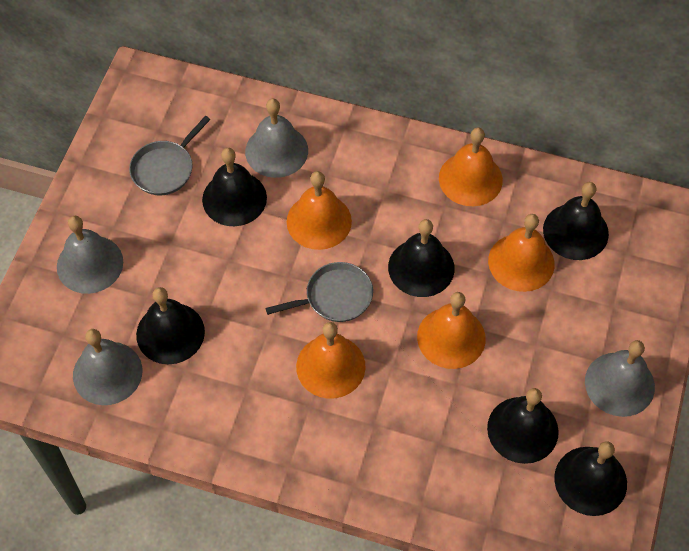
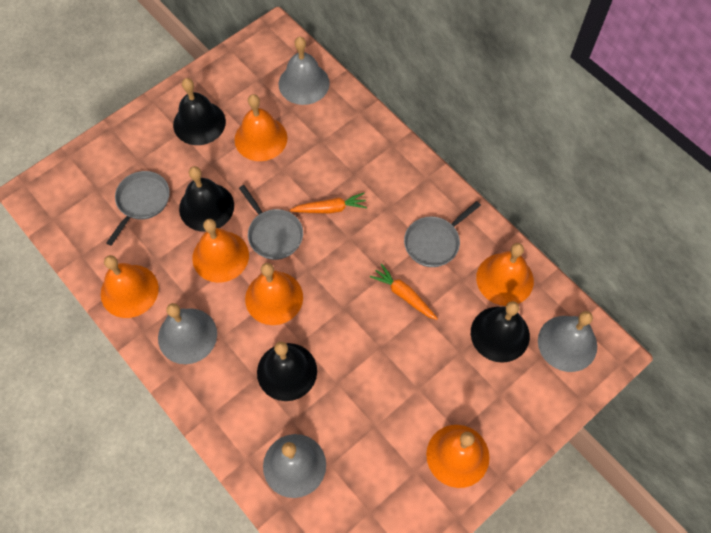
black bell: [136,287,205,364] [202,148,267,226] [388,219,455,297] [487,388,559,464] [543,182,609,260] [554,441,627,516] = 6 -> [173,78,226,145] [179,166,234,232] [257,341,317,401] [471,301,530,363] = 4
grey pan: [129,116,211,195] [265,262,373,322] = 2 -> [106,171,170,246] [239,185,303,260] [404,201,481,267] = 3
orange bell: [287,171,352,250] [296,322,366,399] [417,292,486,369] [439,128,503,206] [488,214,555,292] = 5 -> [101,255,159,318] [192,219,249,283] [235,94,288,161] [245,263,303,325] [426,425,490,488] [476,243,534,306] = 6
orange carrot: none = 0 -> [290,193,367,214] [370,264,438,320] = 2

